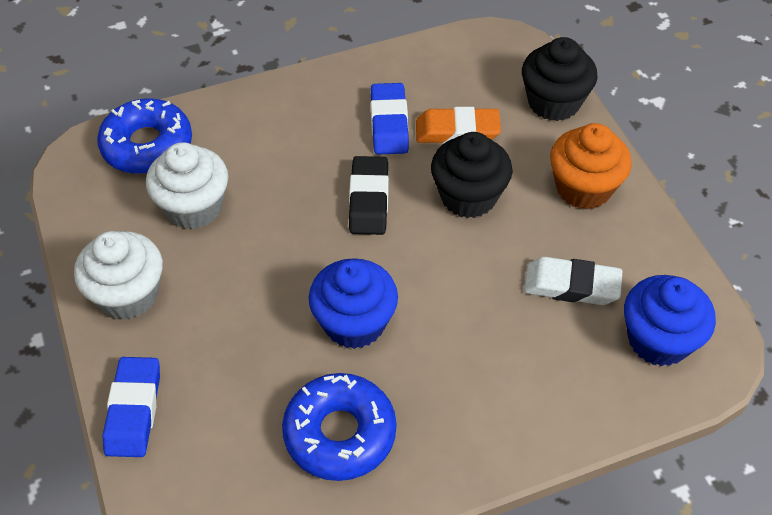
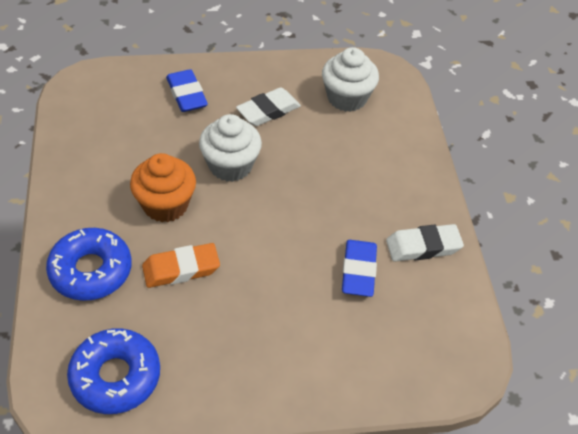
black cupcake: [431,132,513,218] [522,37,598,121] = 2 -> none = 0
black eraser: [349,156,389,235] = 1 -> none = 0
blue cupcake: [309,258,398,349] [624,275,716,366] = 2 -> none = 0
white eraser: [524,257,622,305] = 1 -> [236,87,301,126] [386,224,464,262] = 2

